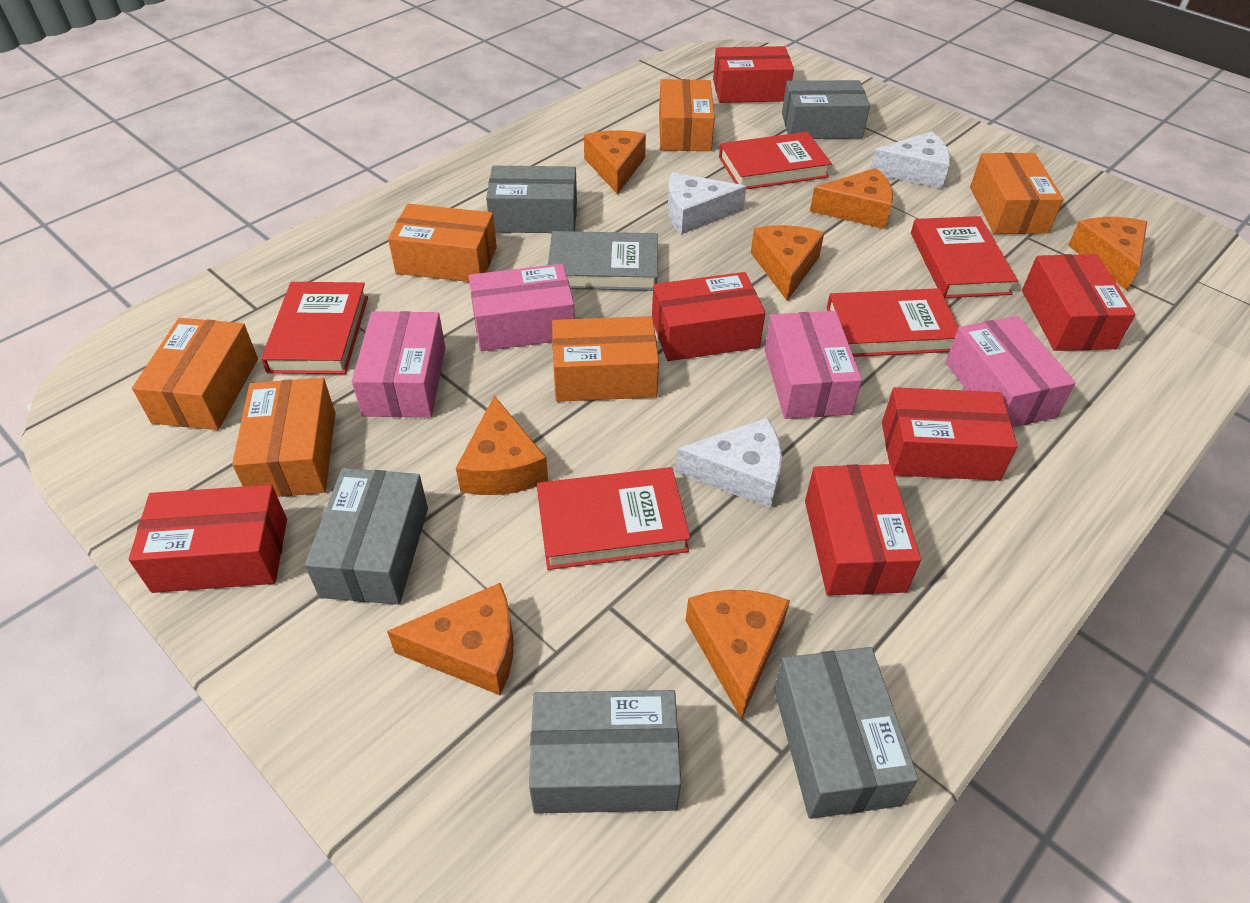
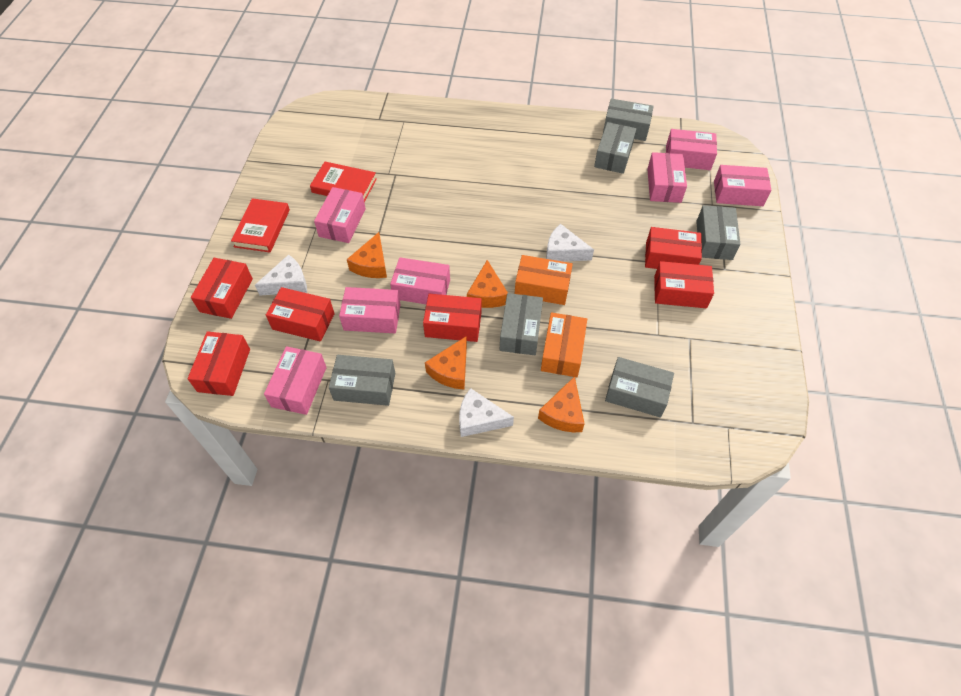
grey book: [548,231,658,291] = 1 -> none = 0
grey box: [305,468,428,605] [486,166,577,233] [529,690,681,814] [774,647,918,819] [782,80,870,139] = 5 -> [329,355,395,406] [500,293,543,355] [594,122,637,174] [603,99,654,141] [605,357,674,418] [696,205,740,260] = 6
orange box: [132,318,258,430] [232,378,335,497] [388,204,497,282] [552,316,659,402] [659,79,715,151] [970,153,1063,234] = 6 -> [515,255,573,305] [541,312,587,377] = 2
orange cheese: [387,583,514,695] [456,396,548,495] [584,130,646,195] [686,590,790,720] [751,225,824,301] [810,168,893,229] [1068,217,1147,290] = 7 -> [347,232,387,278] [425,337,467,389] [467,260,508,308] [538,376,585,432] = 4
pink box: [352,311,446,417] [469,264,575,351] [765,311,862,419] [946,316,1076,427] = 4 -> [264,346,327,415] [314,187,366,243] [339,287,400,333] [390,257,450,304] [647,152,687,203] [666,129,717,170] [714,165,771,206] = 7
red book: [261,282,368,374] [537,467,690,570] [719,132,832,189] [827,288,959,357] [911,216,1018,298] = 5 -> [231,198,290,252] [310,162,377,202] = 2

